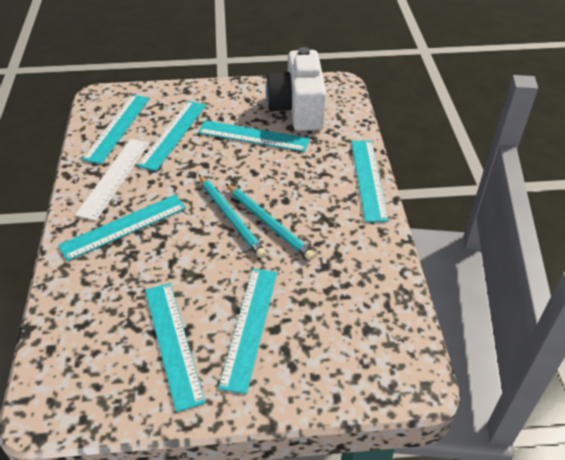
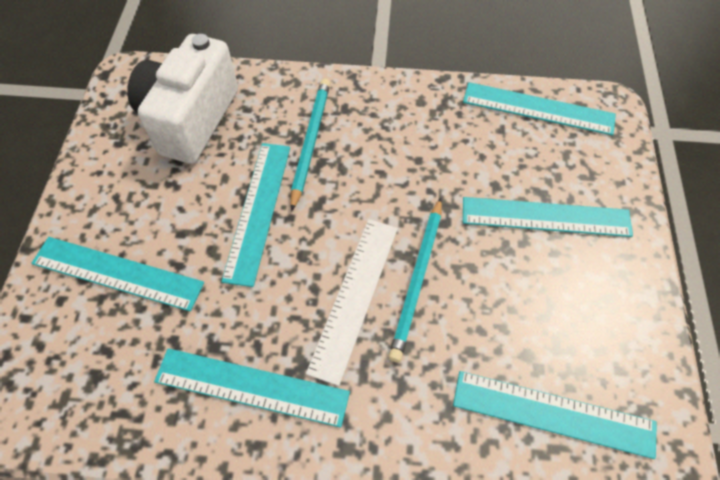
turquoise ruler: [58,195,186,261] [82,95,150,164] [137,101,206,171] [145,283,205,412] [198,120,310,152] [218,269,277,394] [351,140,389,222] = 7 -> [31,237,204,311] [154,348,350,428] [221,143,290,287] [453,371,657,459] [463,82,616,135] [463,197,633,237] = 6

